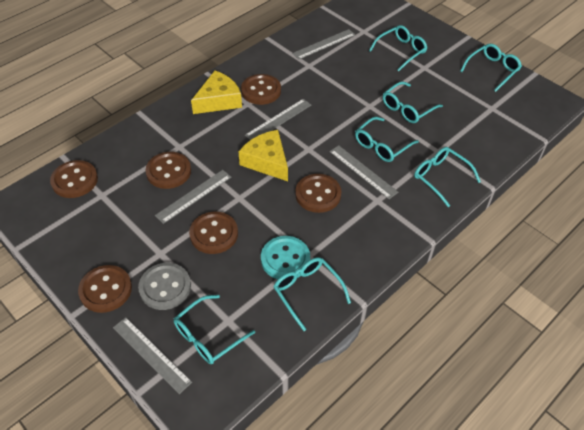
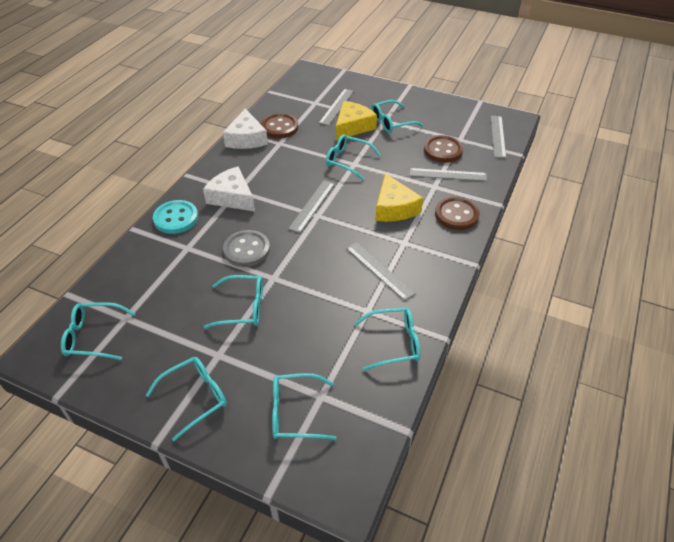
brown button: [50,160,98,198] [78,265,132,313] [146,152,191,189] [189,212,238,254] [241,74,281,105] [295,174,341,213] = 6 -> [261,113,298,138] [424,135,463,163] [435,197,480,230] = 3
white cheese: none = 0 -> [203,166,255,212] [223,109,268,149] = 2

